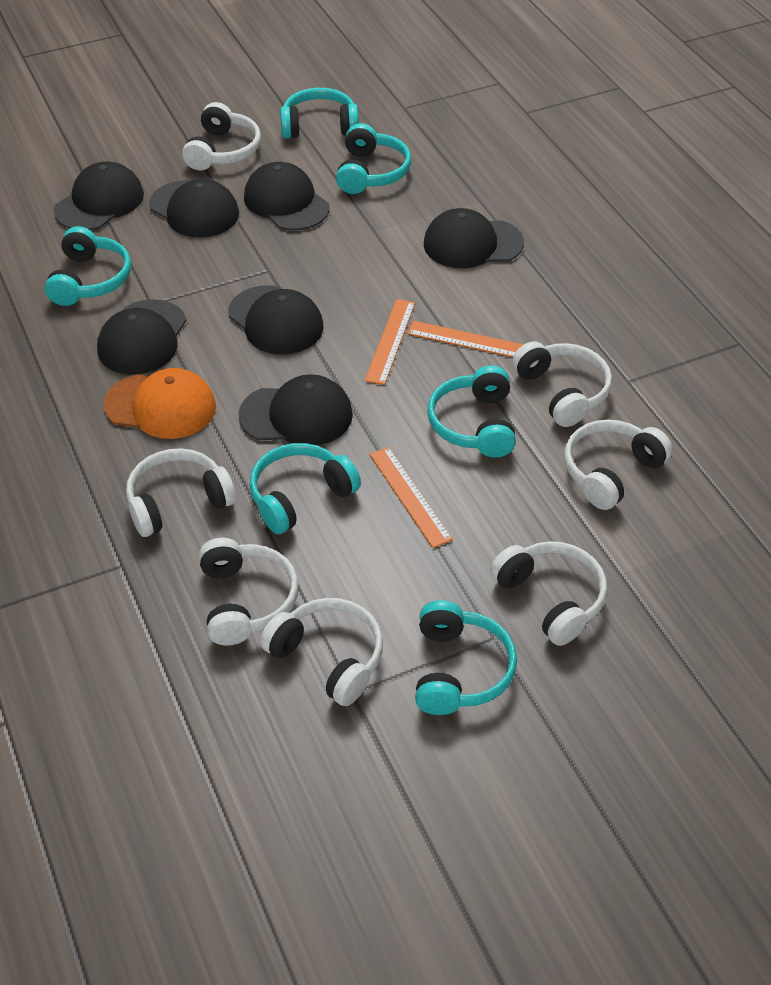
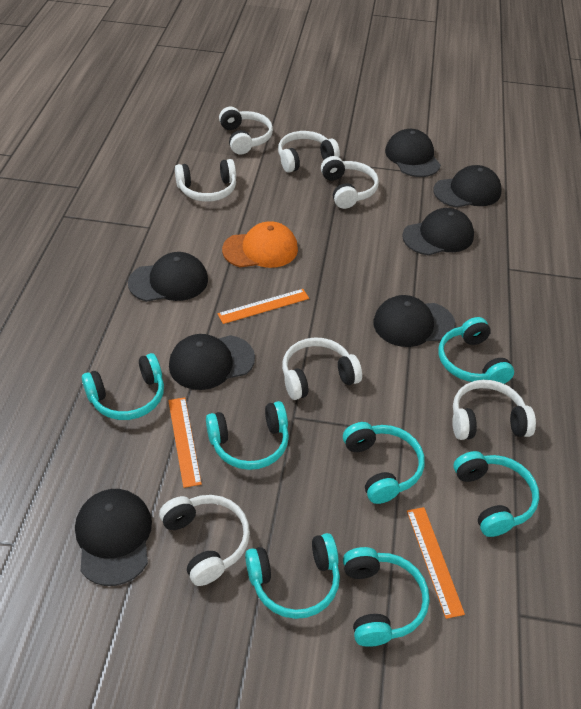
turquoise headphones: [45,226,131,306] [249,443,361,534] [280,88,359,138] [336,123,411,194] [415,600,517,715] [427,365,516,458] = 6 -> [82,353,164,420] [206,401,289,470] [245,533,340,619] [343,422,425,504] [343,547,429,647] [438,317,514,384] [453,451,539,537] = 7

